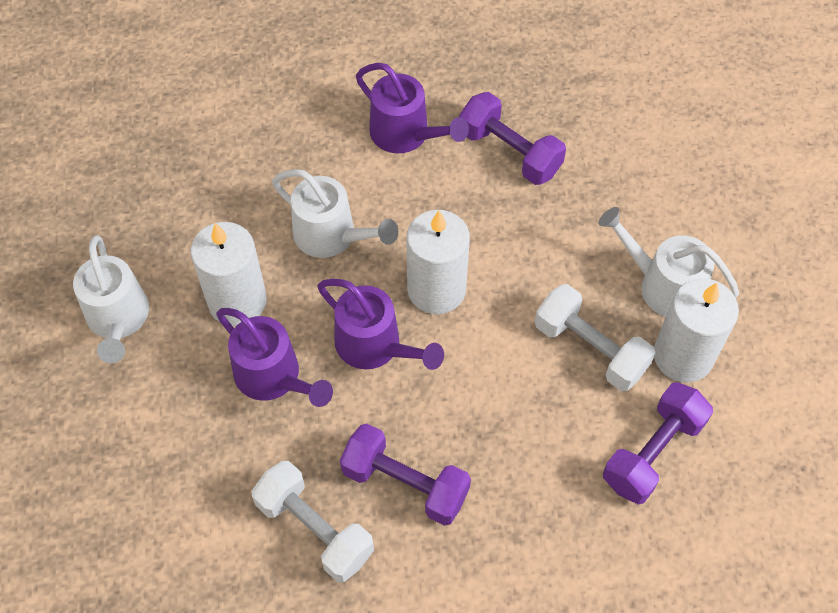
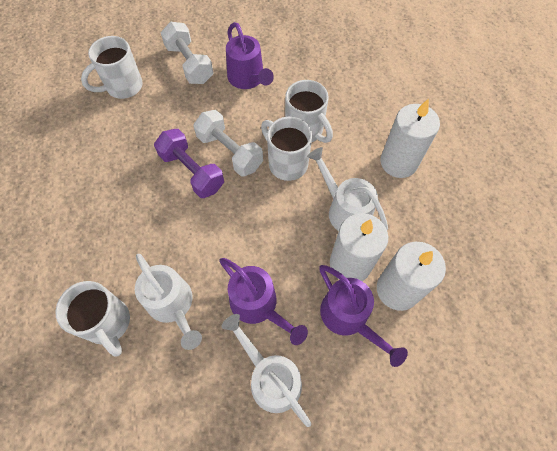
purple dumbbell: [340,424,471,526] [460,92,566,185] [603,382,713,504] = 3 -> [154,129,224,198] = 1
white mug: none = 0 -> [55,281,130,357] [81,36,143,99] [261,117,312,181] [285,80,333,143] = 4

